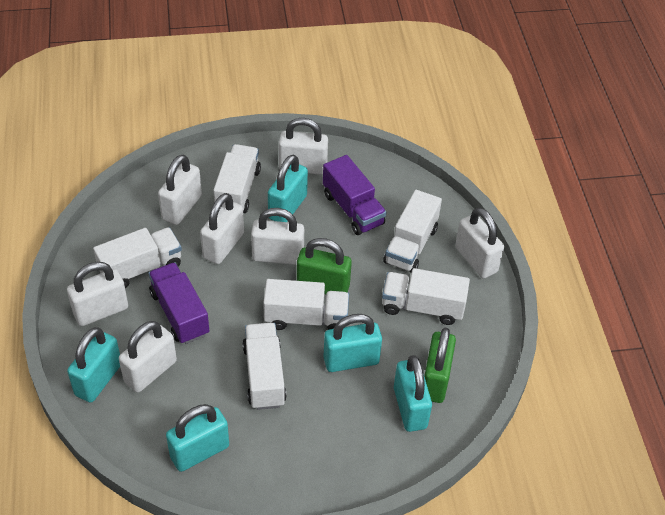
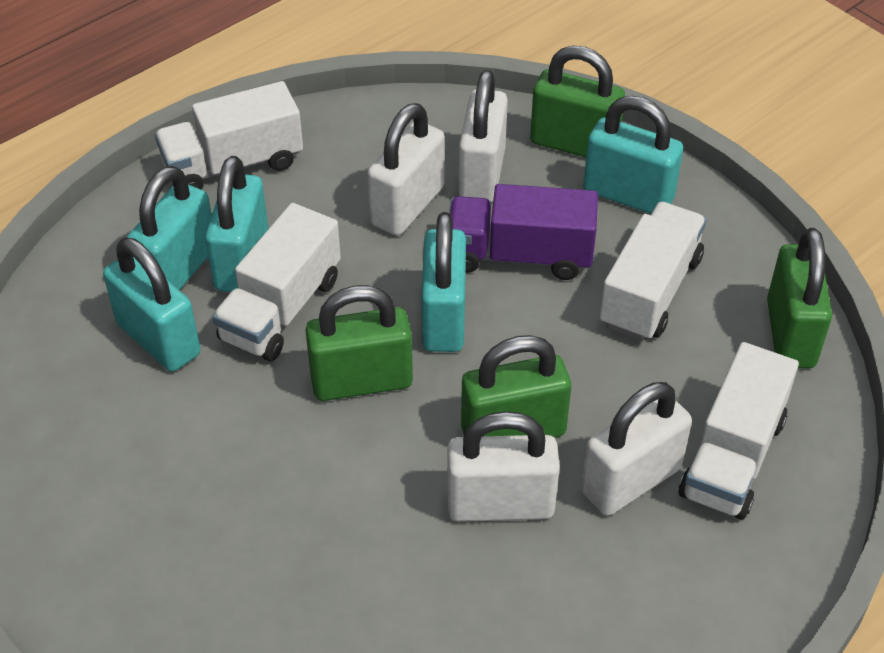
green padlock: [297,238,352,294] [424,328,456,403] = 2 -> [306,285,413,401] [461,335,571,438] [530,46,625,157] [767,228,832,369] = 4
purple truck: [148,262,209,344] [323,155,386,235] = 2 -> [449,184,598,280] = 1
white padlock: [67,262,128,326] [119,321,177,393] [158,155,202,225] [200,193,244,264] [251,208,304,265] [279,118,328,175] [455,208,504,278] = 7 -> [367,103,445,236] [447,411,560,522] [458,70,508,203] [581,382,692,516] = 4
white truck: [93,227,182,288] [213,144,261,213] [243,323,287,410] [263,279,349,330] [382,268,470,325] [383,190,442,273] = 6 -> [155,81,303,190] [212,203,341,361] [600,202,707,341] [679,342,799,520] = 4

